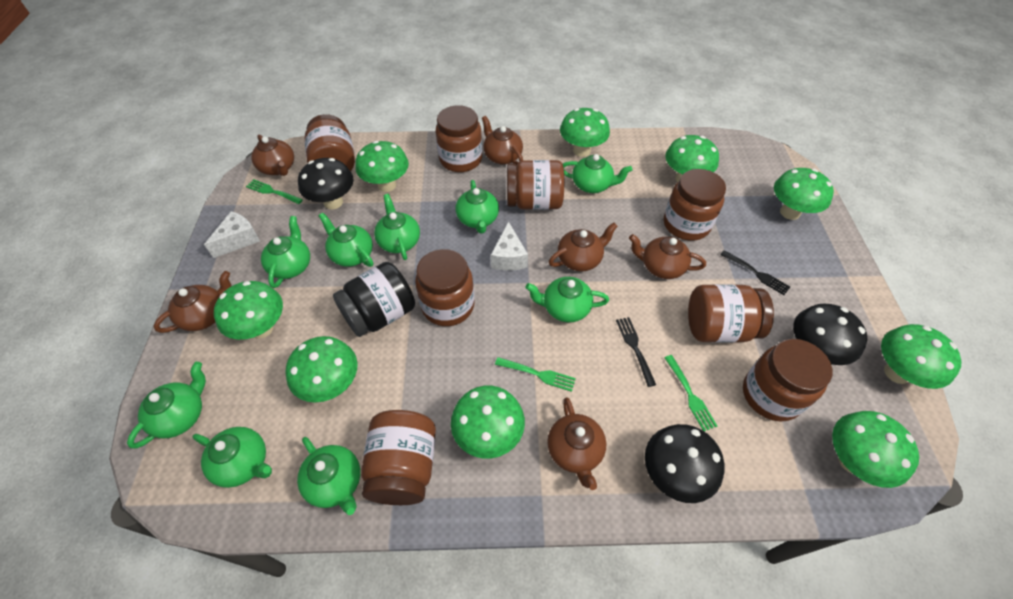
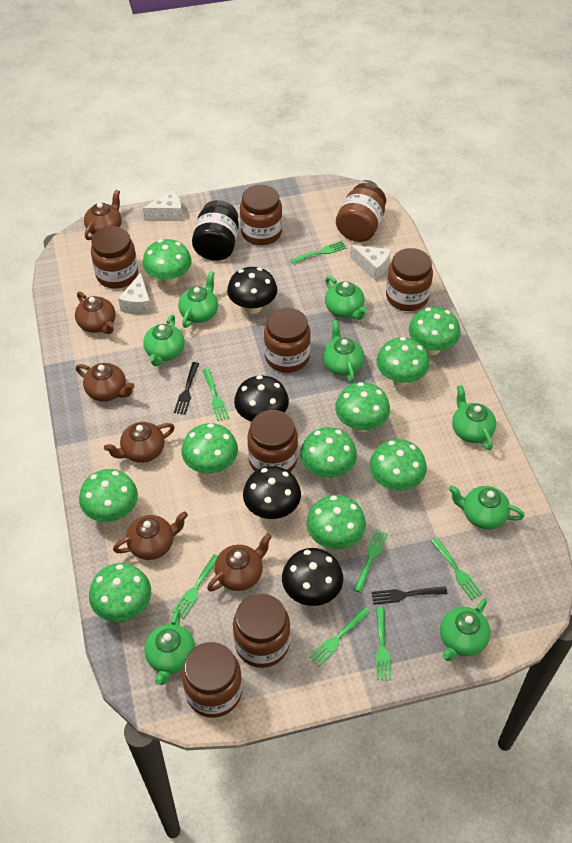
black mushroom: [298,158,354,210] [645,424,725,503] [793,304,867,365] = 3 -> [227,267,277,314] [234,375,289,422] [243,466,301,519] [282,548,343,606] = 4
green fork: [246,179,303,204] [495,357,576,392] [664,355,717,431] = 3 -> [172,554,218,618] [203,369,229,421] [291,241,347,264] [309,607,370,666] [354,529,388,593] [376,607,392,680] [431,538,482,600] = 7
green mushroom: [214,281,283,340] [285,336,358,403] [355,141,409,192] [451,386,525,459] [560,108,610,157] [665,135,719,182] [774,168,834,220] [832,411,919,488] [881,324,961,389] = 9 -> [79,469,138,522] [89,563,151,622] [142,239,192,286] [181,423,238,474] [300,427,357,479] [306,495,366,549] [335,382,390,432] [369,439,427,491] [377,337,430,386] [409,307,461,355] = 10
green teapot: [127,362,206,449] [192,427,272,488] [261,216,310,288] [297,437,360,515] [319,213,373,267] [374,194,420,260] [456,180,499,233] [525,277,609,322] [563,154,632,193] = 9 -> [143,315,185,366] [144,609,195,685] [178,271,218,328] [323,320,364,383] [325,276,368,320] [440,599,491,661] [449,485,525,529] [452,385,496,450] = 8
white cheese: [204,211,260,258] [491,221,528,271] = 2 -> [118,272,151,315] [143,190,182,221] [350,245,391,280] = 3

